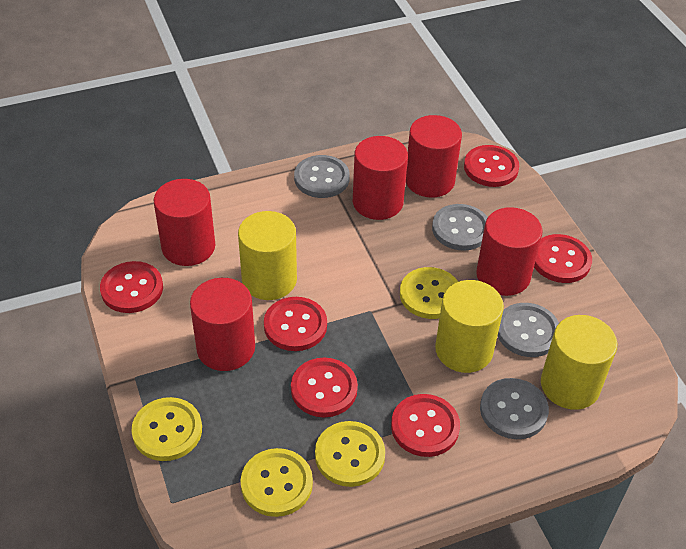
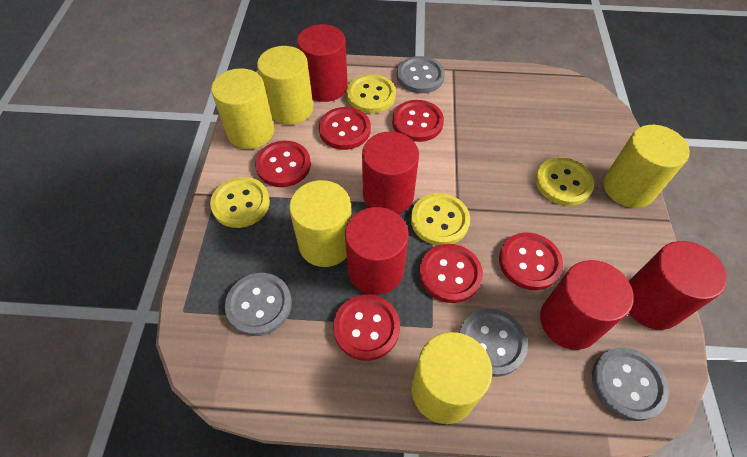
yellow cylinder: [238,211,297,300] [435,280,504,373] [541,315,618,410] = 3 -> [211,68,274,149] [257,46,313,125] [289,180,352,267] [412,332,492,424] [603,125,690,208] = 5

